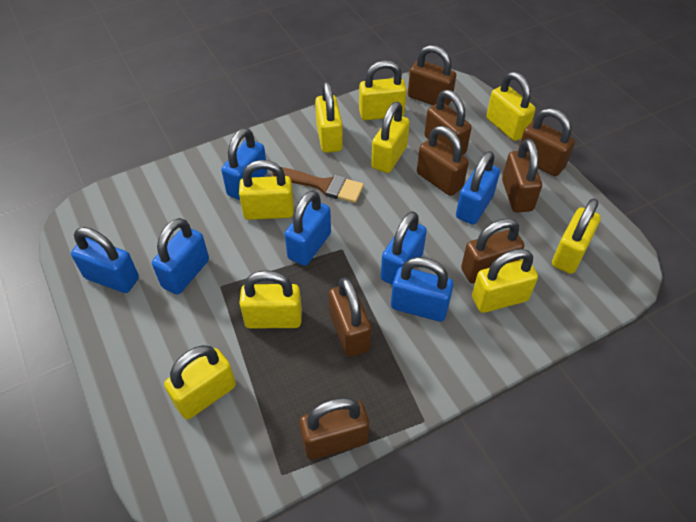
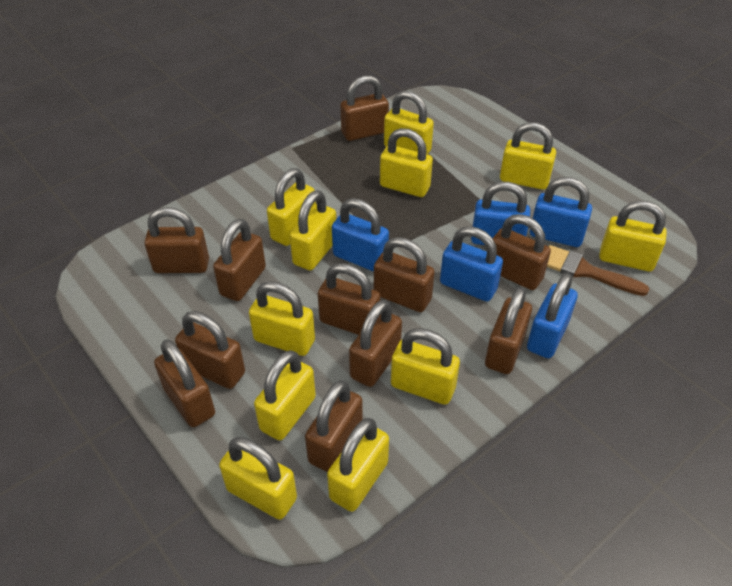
blue padlock: [71,227,139,293] [152,218,209,295] [221,128,267,200] [285,190,331,266] [381,211,427,285] [391,257,453,322] [456,151,500,225] = 7 -> [332,198,389,272] [440,226,503,302] [471,182,530,245] [527,273,578,358] [530,177,592,247] = 5
brown padlock: [299,397,369,460] [329,277,371,357] [408,45,456,105] [417,126,469,196] [424,90,471,155] [461,218,524,283] [502,139,542,213] [518,108,575,176] = 8 -> [144,207,209,273] [154,339,215,427] [175,311,245,389] [213,219,266,301] [305,380,363,472] [318,263,380,335] [340,75,389,141] [349,300,402,387] [374,237,435,312] [485,287,532,374] [493,214,551,290] = 11
yellow padlock: [164,345,236,420] [239,160,294,220] [239,270,302,329] [315,82,343,153] [359,60,407,120] [371,102,410,173] [472,249,538,313] [486,72,536,141] [552,198,601,274] = 9 -> [219,437,297,520] [249,281,315,356] [254,350,316,440] [267,168,316,246] [290,190,336,270] [327,418,389,512] [380,128,433,197] [384,91,434,154] [391,328,460,405] [500,122,556,190] [599,201,667,272] = 11

